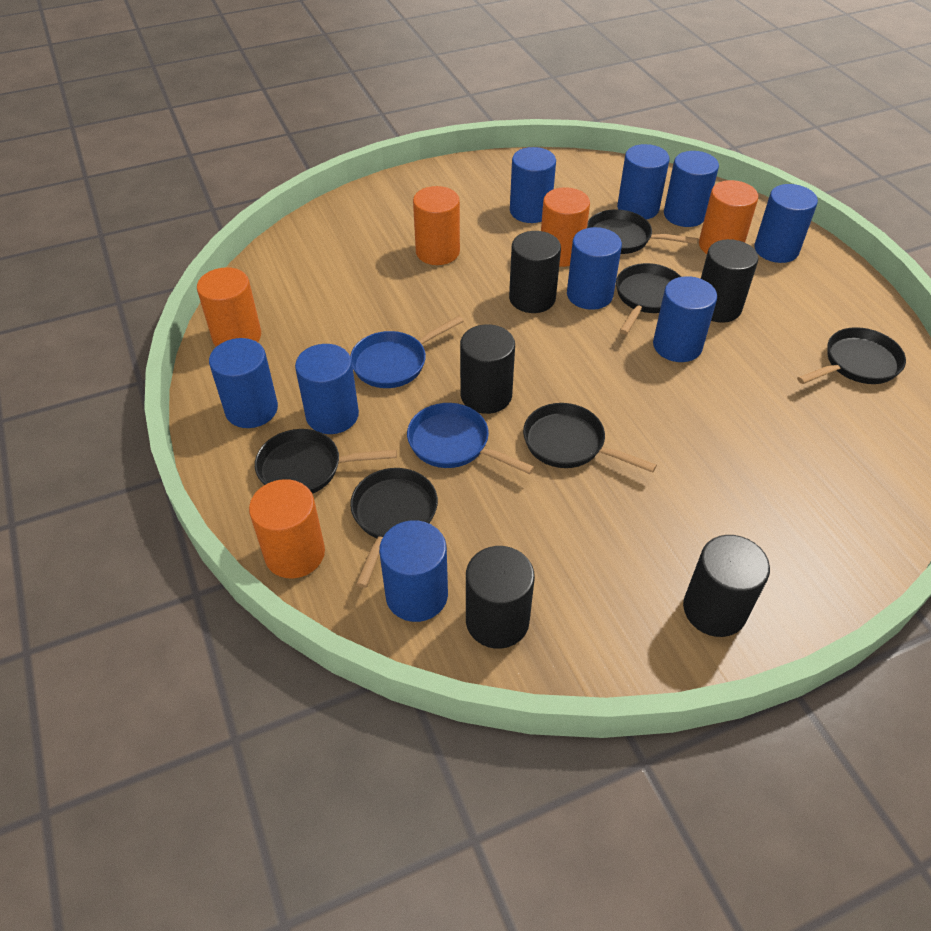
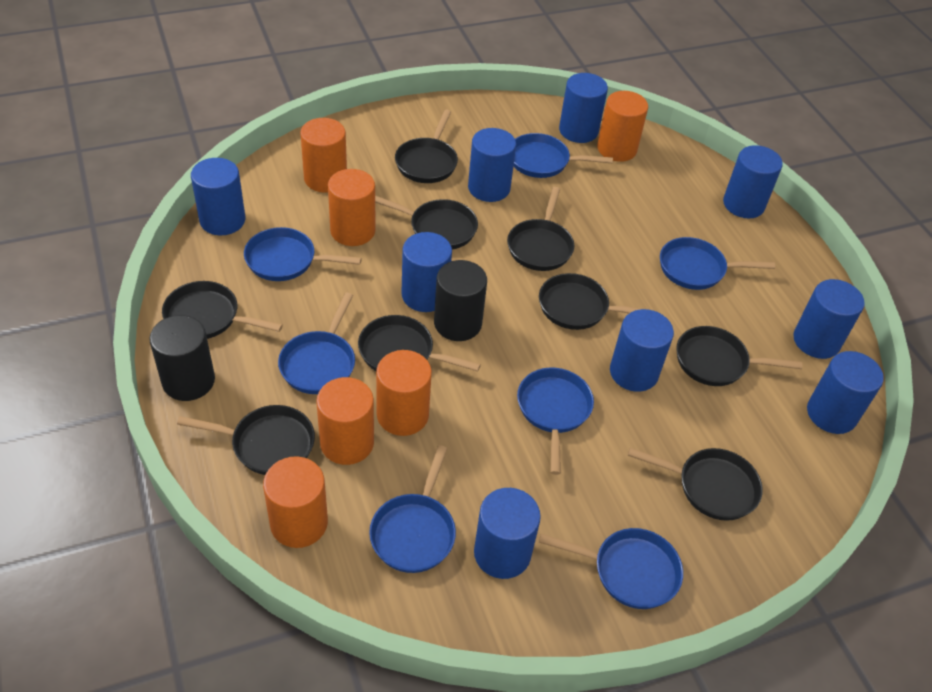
black cylinder: [460,324,515,414] [466,546,535,649] [509,231,561,313] [683,535,770,637] [701,239,759,323] = 5 -> [149,315,215,401] [434,260,487,341] = 2
black pan: [255,429,397,494] [350,468,438,588] [523,403,657,473] [587,209,698,254] [616,263,681,334] [797,327,906,384] = 6 -> [162,281,283,339] [177,405,315,475] [358,315,481,371] [375,196,478,249] [395,110,458,183] [507,187,574,271] [539,273,659,330] [628,448,763,521] [676,326,802,386] = 9
blue pan: [350,316,464,388] [407,403,535,474] = 2 -> [244,227,362,281] [278,292,355,394] [369,445,456,573] [514,133,613,178] [517,368,594,475] [539,528,683,609] [660,237,775,290] = 7
orange cylinder: [197,267,261,347] [249,479,325,578] [413,186,460,265] [541,187,590,267] [699,180,758,254] = 5 -> [263,456,328,548] [300,118,347,193] [316,377,374,465] [328,169,376,246] [376,350,432,436] [597,91,648,162] = 6

